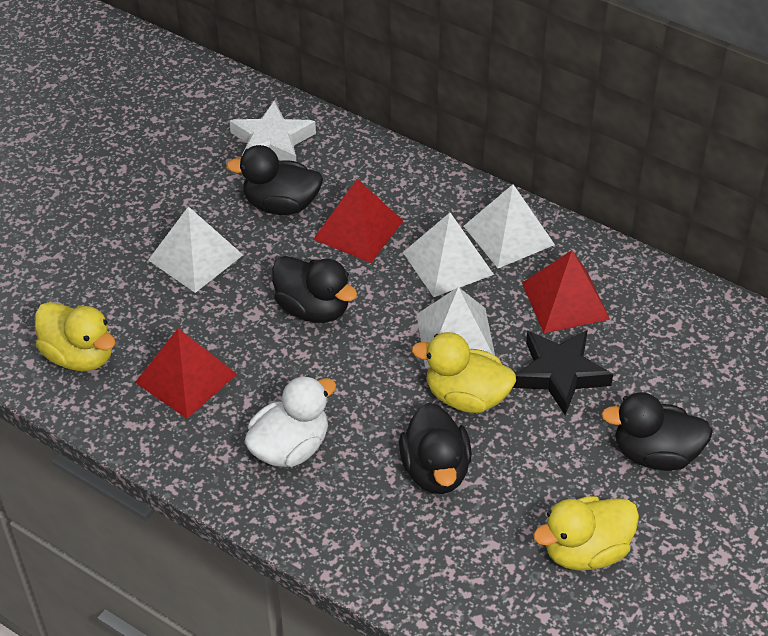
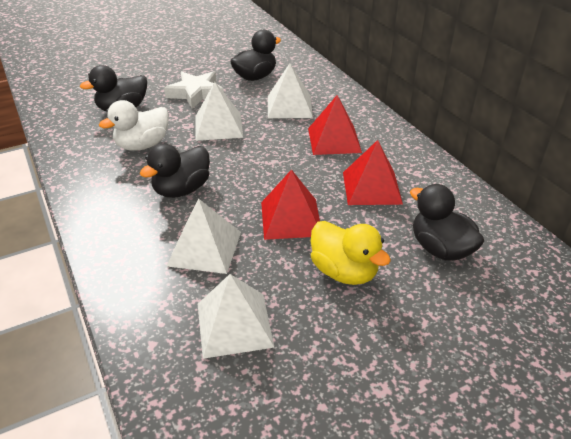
black star: [513,330,613,415] = 1 -> none = 0
yellow duck: [35,302,116,371] [412,332,516,413] [533,496,639,570] = 3 -> [311,221,391,285] = 1

